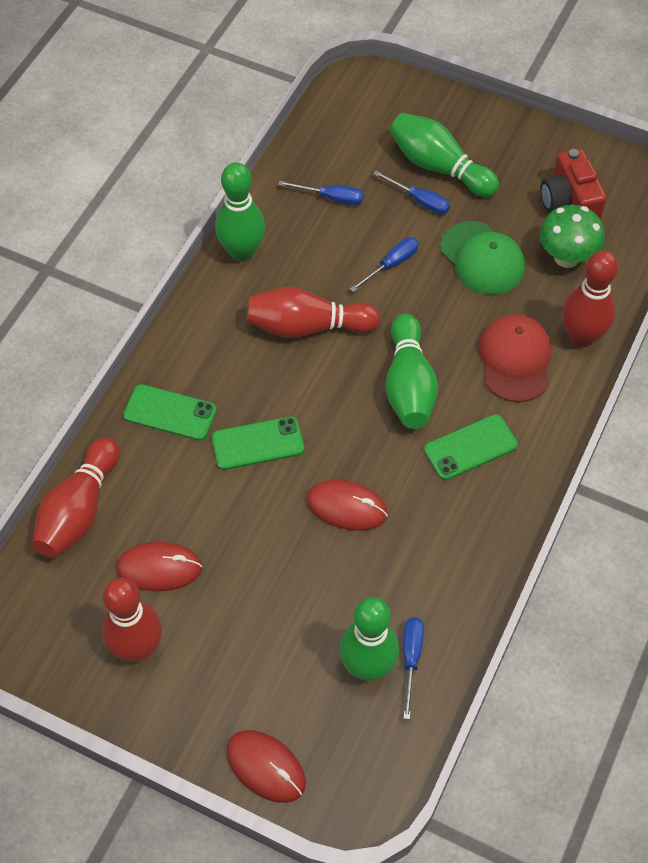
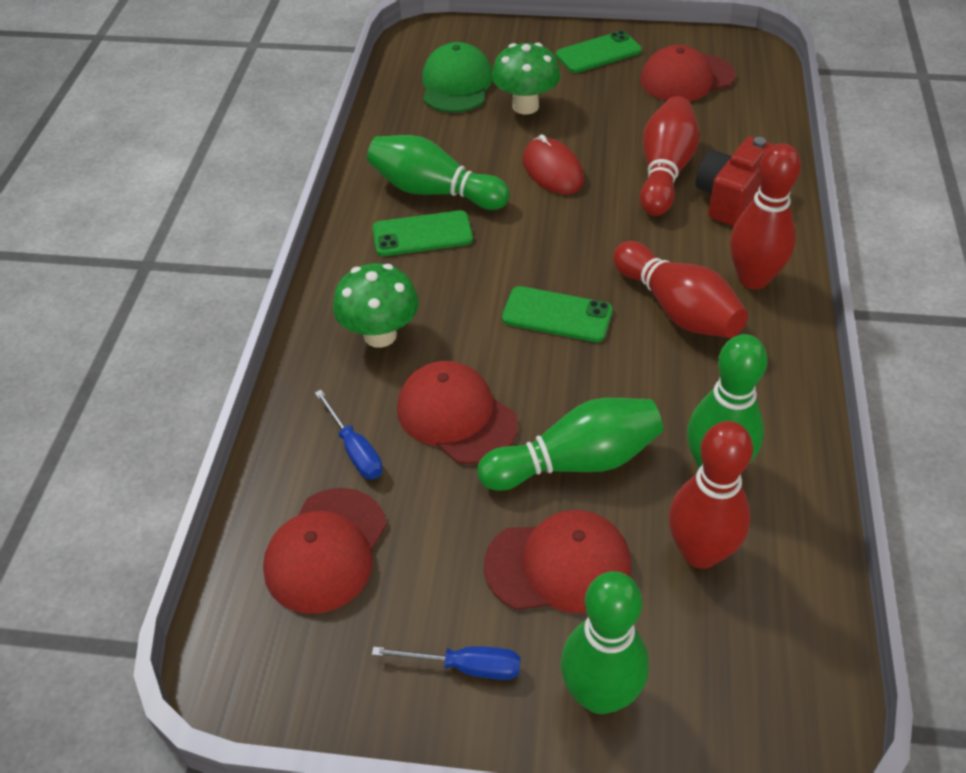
blue screwdriver: [278,181,364,205] [350,237,419,292] [373,171,450,214] [403,617,424,719] = 4 -> [315,390,383,479] [372,646,520,680] = 2
green mushroom: [539,205,605,268] = 1 -> [333,263,419,348] [491,43,561,114] = 2
red cap: [478,314,552,402] = 1 -> [263,488,387,614] [397,361,518,464] [484,510,631,613] [640,45,736,101] = 4
red mouse: [116,542,202,592] [226,730,306,803] [306,479,388,531] = 3 -> [523,134,584,194] = 1

